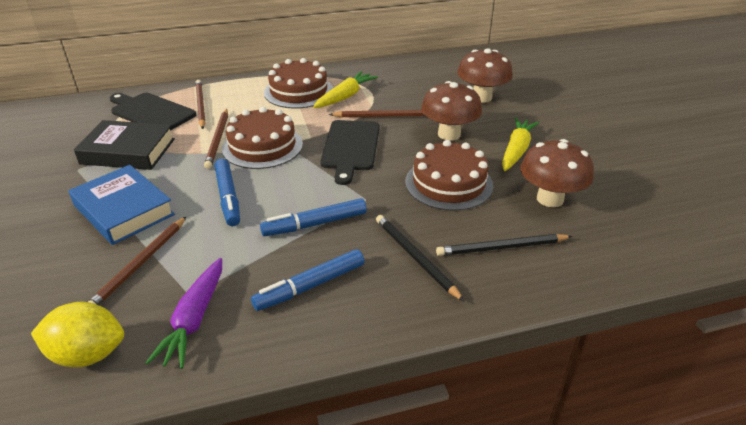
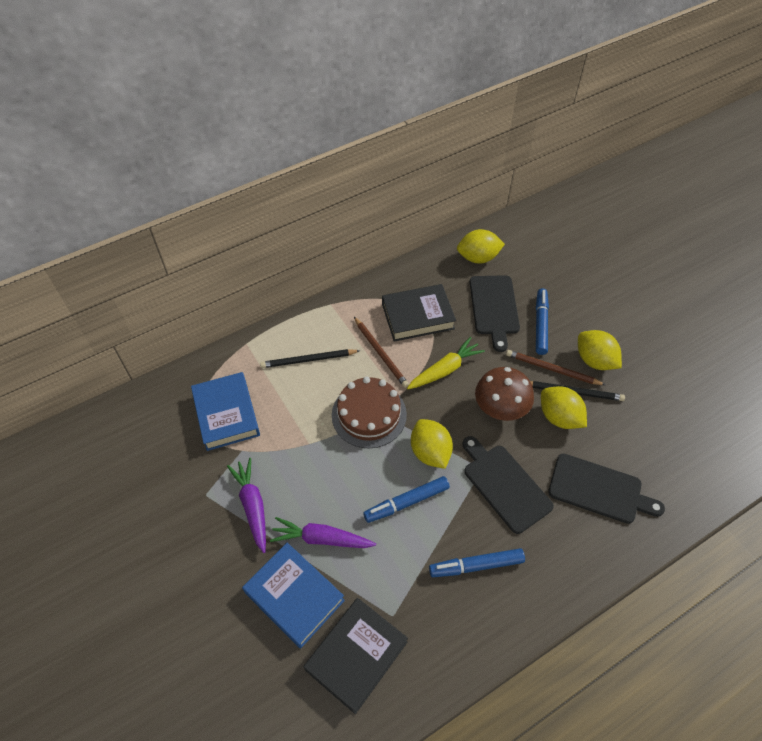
black book: [74,120,175,170] = 1 -> [304,598,408,714] [382,284,456,342] = 2
black cutting board: [110,93,196,131] [320,120,380,185] = 2 -> [462,436,554,534] [470,275,520,352] [548,454,665,524] = 3
blue book: [69,165,175,245] = 1 -> [191,372,260,451] [242,543,345,648] = 2
brown cake: [222,107,303,169] [264,58,333,109] [405,140,494,211] = 3 -> [332,376,407,448] = 1
brown mushroom: [421,81,482,141] [457,48,513,103] [520,139,594,208] = 3 -> [475,367,534,421] = 1
brown pencil: [88,216,187,305] [195,80,206,129] [204,109,228,169] [329,110,426,118] = 4 -> [354,317,409,388] [506,350,605,385] = 2
purple carrot: [145,258,222,369] = 1 -> [227,458,266,553] [270,517,376,548] = 2
yellow carrot: [313,71,378,108] [502,118,539,171] = 2 -> [407,337,485,389] = 1
yellow lemon: [31,302,124,368] = 1 -> [411,419,453,469] [457,229,505,264] [541,386,587,429] [578,330,622,370] = 4

